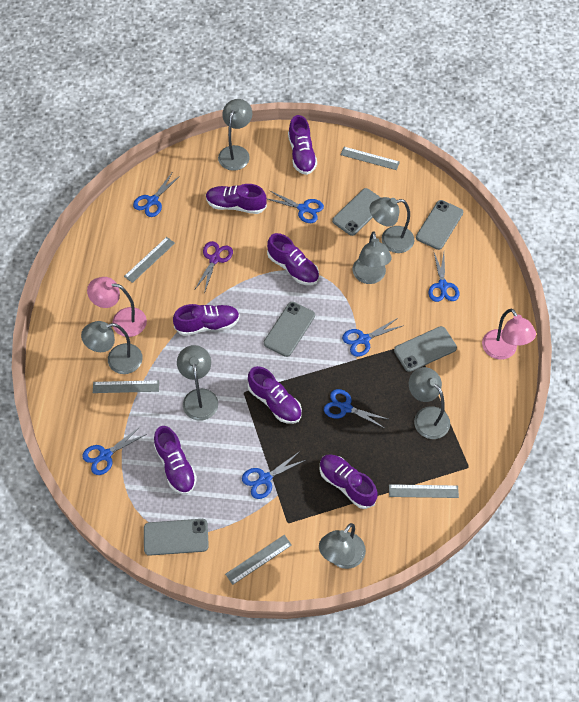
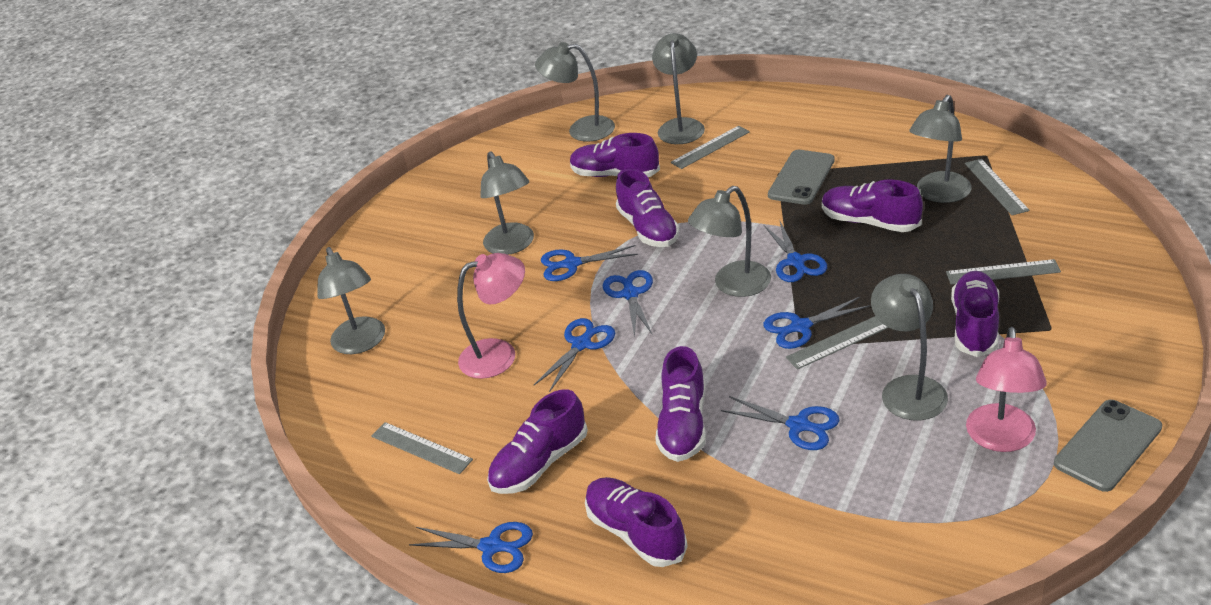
grey phone: [144,519,209,556] [264,302,315,357] [332,188,381,236] [394,326,457,372] [416,200,463,250] = 5 -> [768,150,835,205] [1054,400,1162,492] = 2
purple scissors: [195,241,233,294] = 1 -> none = 0

